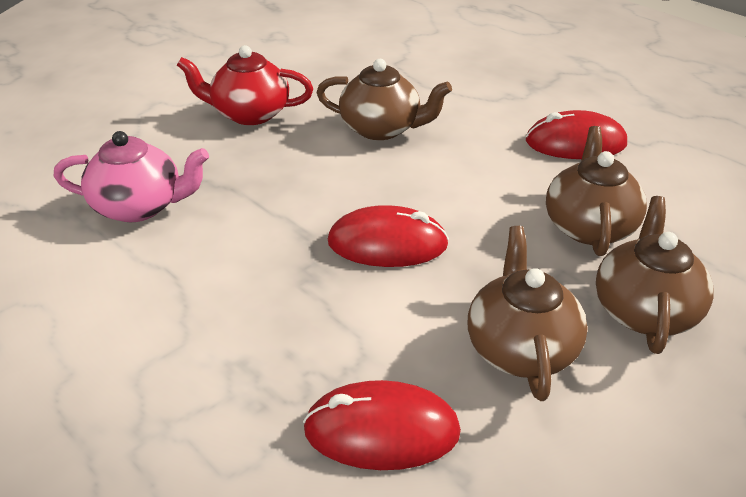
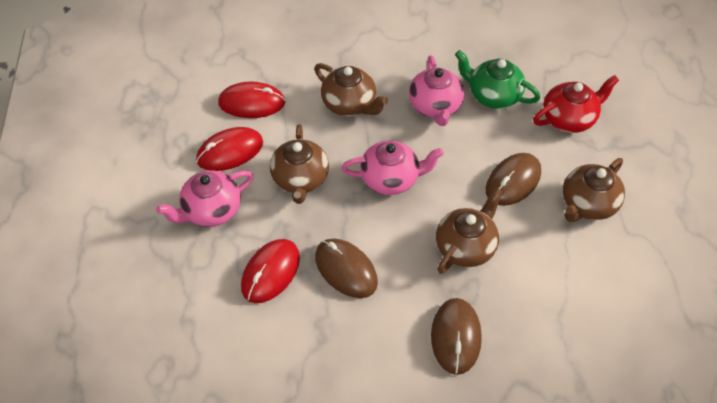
brown mouse: none = 0 -> [315,239,378,298] [431,298,482,375] [486,153,541,206] = 3
green teapot: none = 0 -> [455,50,540,109] = 1
pink teapot: [54,131,209,222] = 1 -> [156,170,254,227] [342,140,444,195] [409,56,464,126] = 3

